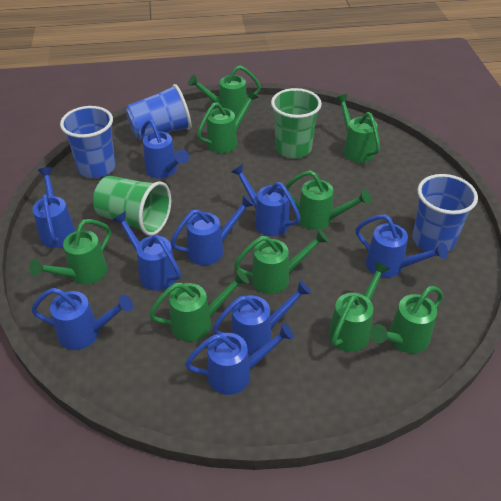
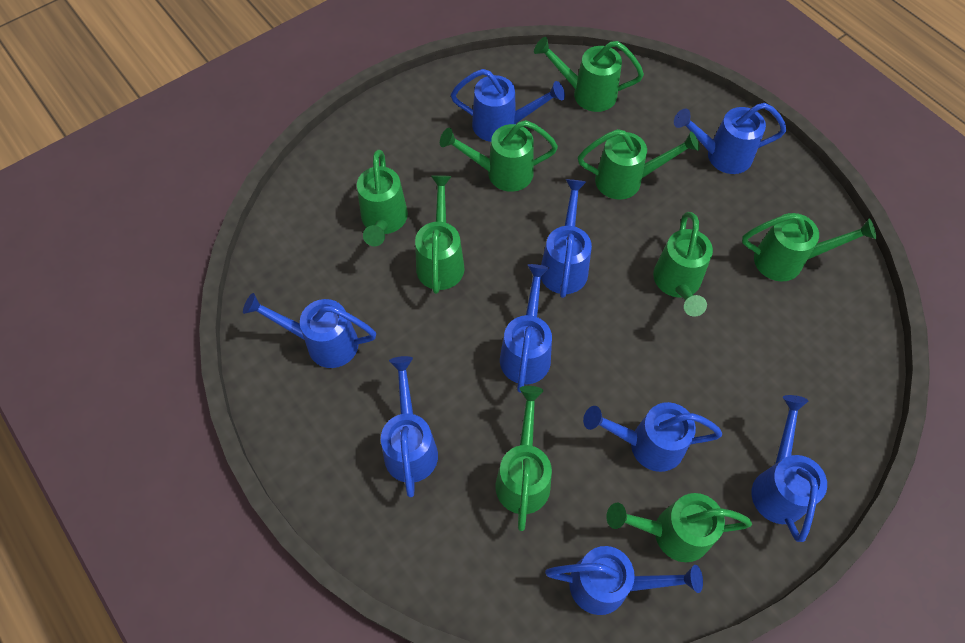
blue cup: [60,106,116,178] [126,84,191,141] [412,174,478,252] = 3 -> none = 0
green cup: [93,176,171,236] [271,88,322,159] = 2 -> none = 0

